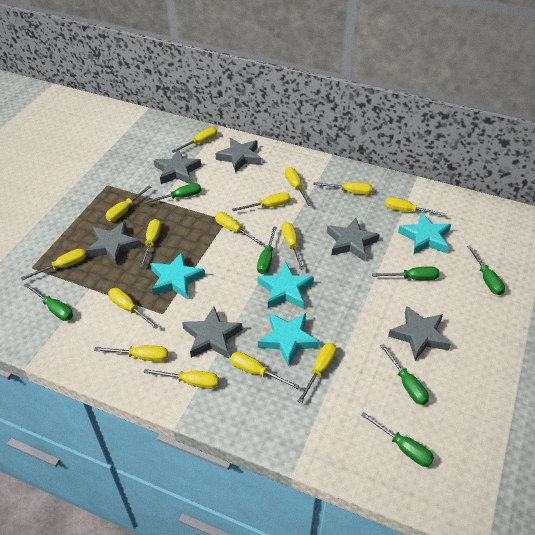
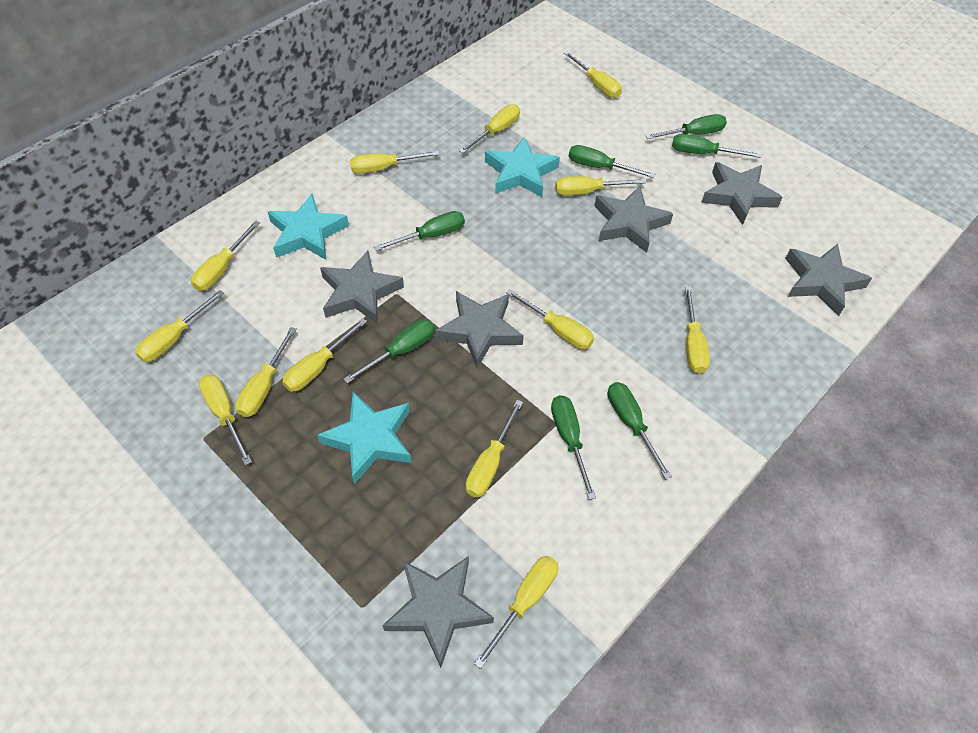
turquoise star: [150,252,205,300] [257,262,314,309] [258,313,319,366] [398,213,451,254] = 4 -> [268,194,349,260] [317,392,412,484] [485,137,560,197] = 3
yellow screwdriver: [21,249,86,280] [94,345,168,362] [106,186,151,221] [108,288,159,329] [140,219,161,267] [144,369,219,389] [172,127,217,153] [215,212,264,245] [230,352,299,389] [232,192,290,211] [282,222,304,270] [285,167,312,206] [298,343,337,403] [313,182,372,195] [385,197,446,216] = 15 -> [135,290,224,362] [191,220,260,291] [199,374,252,465] [235,327,297,417] [282,318,367,392] [350,151,440,174] [459,104,520,153] [466,400,523,498] [474,556,558,669] [506,289,594,349] [555,176,646,196] [564,51,622,98] [685,286,710,374] = 13

